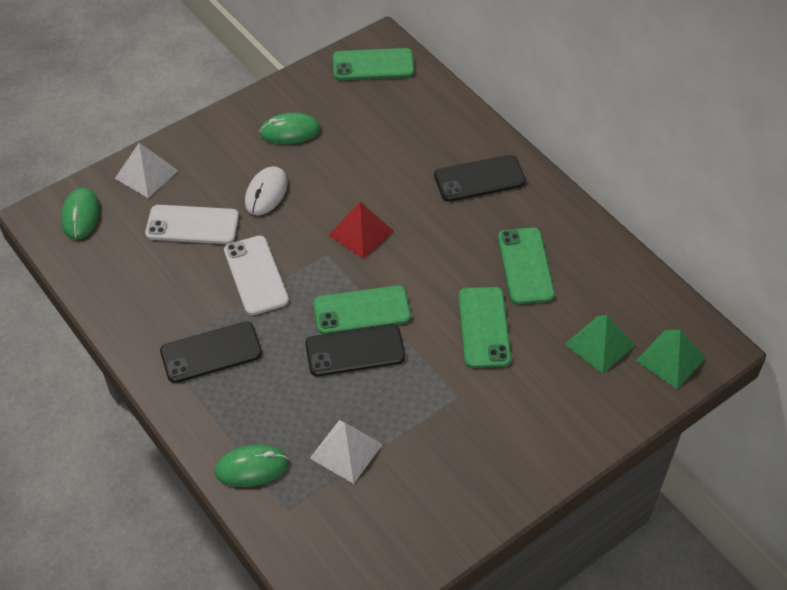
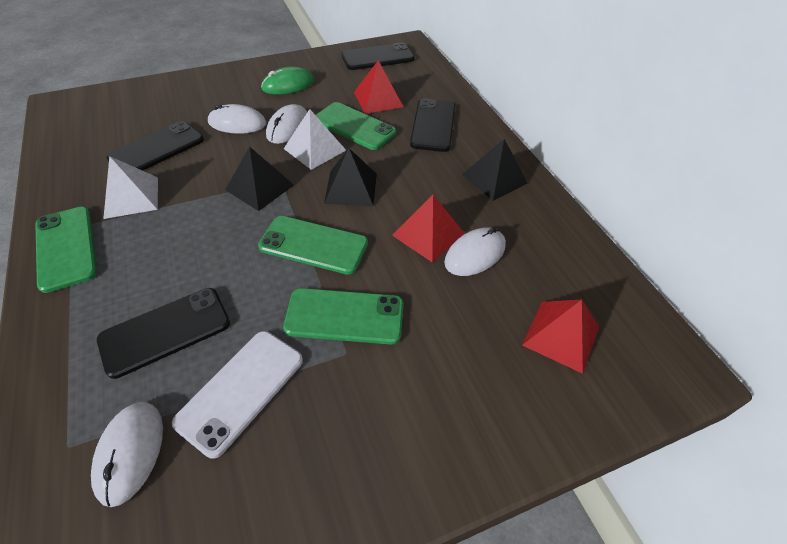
black phone: [160,321,262,383] [305,324,405,376] [434,155,526,202] = 3 -> [97,288,230,379] [106,121,204,171] [342,42,414,70] [410,98,455,152] = 4
black pyramid: none = 0 -> [225,146,294,211] [324,148,377,206] [462,139,528,201] = 3
green mouse: [61,188,100,240] [215,444,289,487] [259,113,321,144] = 3 -> [261,66,314,94] = 1
green pyramid: [565,315,635,374] [636,330,706,389] = 2 -> none = 0
red pyramid: [329,202,393,259] = 1 -> [354,61,403,114] [392,195,465,263] [522,300,599,374] = 3
white mouse: [245,166,288,215] = 1 -> [91,402,163,507] [208,104,266,134] [266,104,307,144] [444,228,506,276] = 4
white phone: [145,205,239,244] [224,236,289,315] = 2 -> [172,331,303,459] = 1

